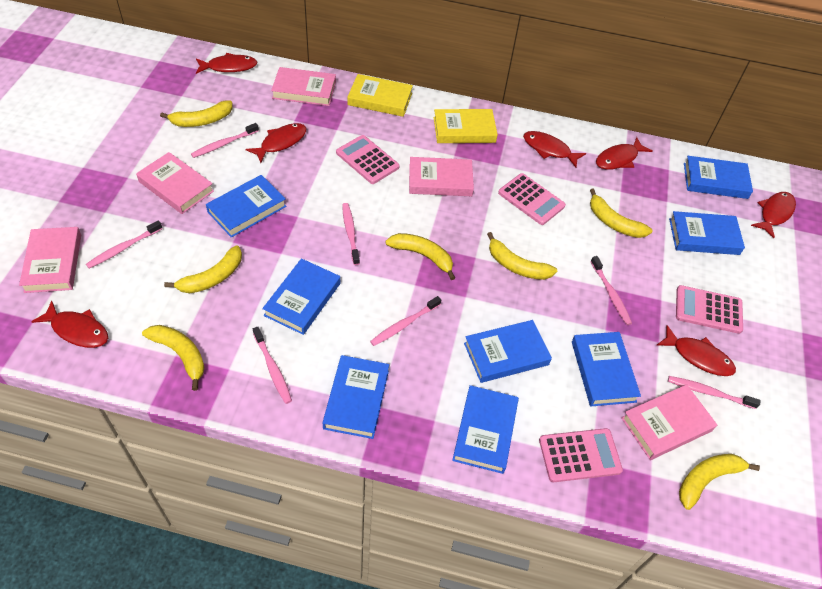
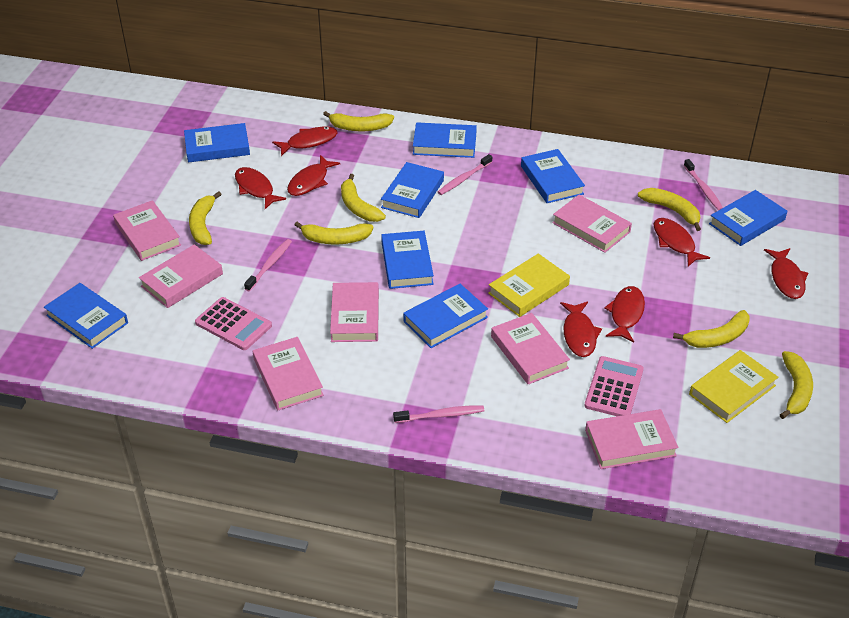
pink book: [19,227,81,293] [136,152,214,214] [271,67,336,106] [409,157,474,196] [621,384,717,460] = 5 -> [113,200,181,261] [139,244,223,308] [253,337,324,410] [330,282,379,342] [491,313,570,384] [552,195,632,253] [585,409,679,469] = 7
pink calculator: [336,135,400,184] [498,173,566,225] [539,428,623,482] [676,285,743,334] = 4 -> [195,297,272,350] [584,356,644,416] = 2
pink toothbrush: [86,221,163,268] [191,123,259,158] [253,327,292,404] [342,203,360,265] [370,296,441,346] [590,256,632,325] [668,376,760,409] = 7 -> [244,239,292,291] [393,405,484,423] [438,154,492,195] [684,159,723,211] = 4

